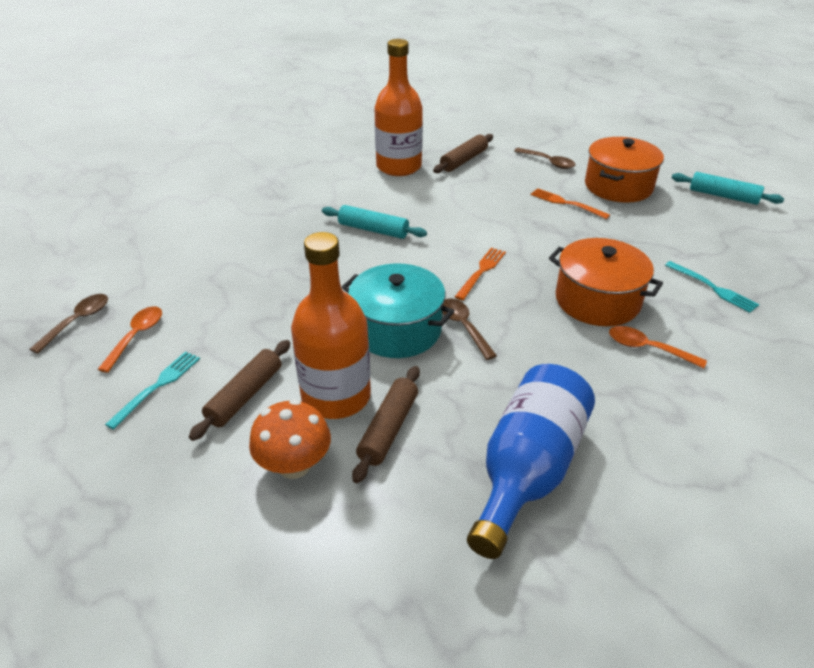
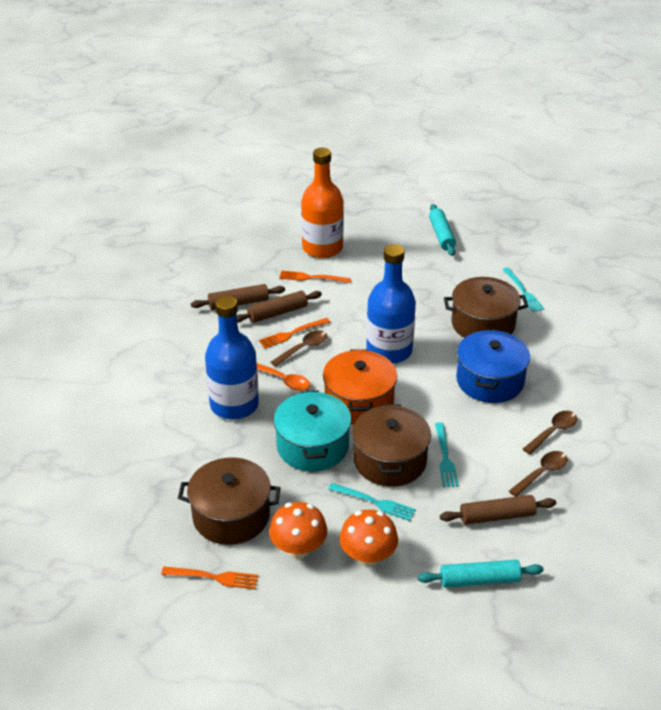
blue bottle: [467,364,595,559] = 1 -> [205,296,259,420] [366,244,416,364] = 2
blue pot: none = 0 -> [456,330,530,403] = 1
brown pot: none = 0 -> [178,457,280,545] [352,404,431,487] [444,277,528,338] = 3
orange bottle: [291,232,371,419] [374,39,423,176] = 2 -> [301,148,344,258] = 1
orange fork: [455,247,506,300] [531,188,610,219] = 2 -> [161,567,258,589] [259,318,330,348] [279,270,351,283] = 3
orange mushroom: [249,399,331,479] = 1 -> [269,502,327,559] [340,509,398,567] = 2
orange pot: [549,238,663,326] [585,137,664,203] = 2 -> [323,349,397,424] = 1
orange spoon: [98,306,162,373] [609,326,707,368] = 2 -> [257,363,310,391] = 1
turquoise fork: [105,351,200,430] [665,261,759,313] = 2 -> [328,483,416,521] [435,422,459,487] [502,267,544,312] = 3

